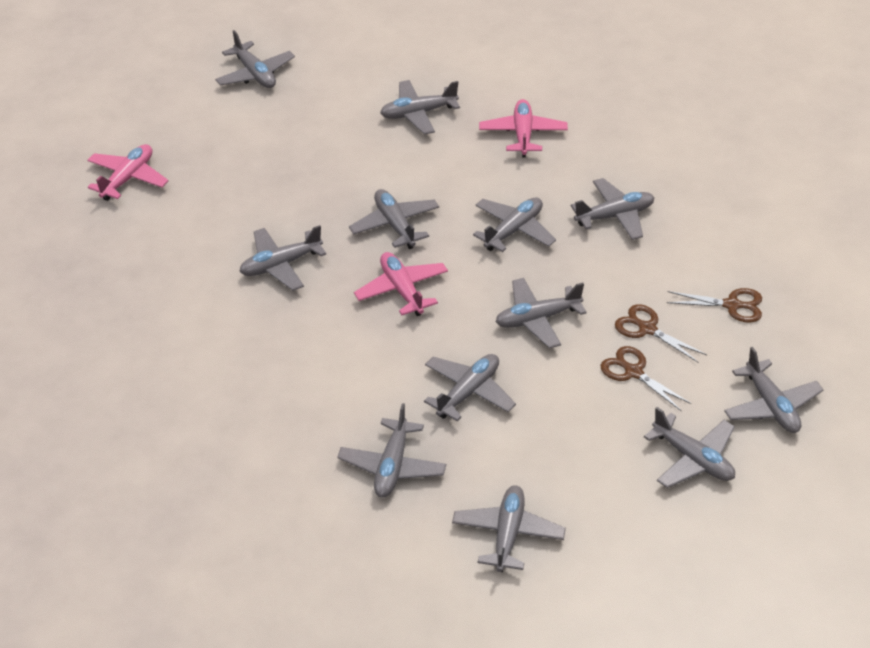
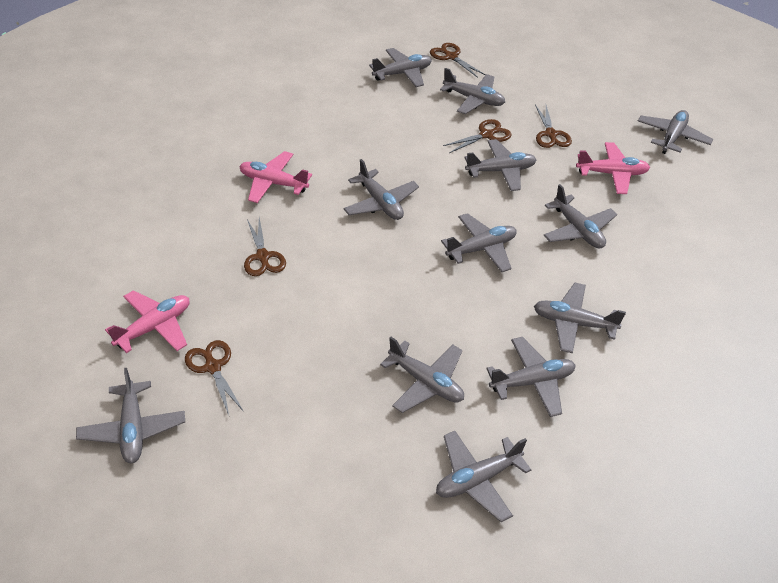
brown scissors: [600,346,691,411] [615,304,707,363] [667,288,762,323] = 3 -> [185,340,244,415] [244,217,286,276] [430,43,486,78] [443,119,512,153] [535,105,572,148] = 5

